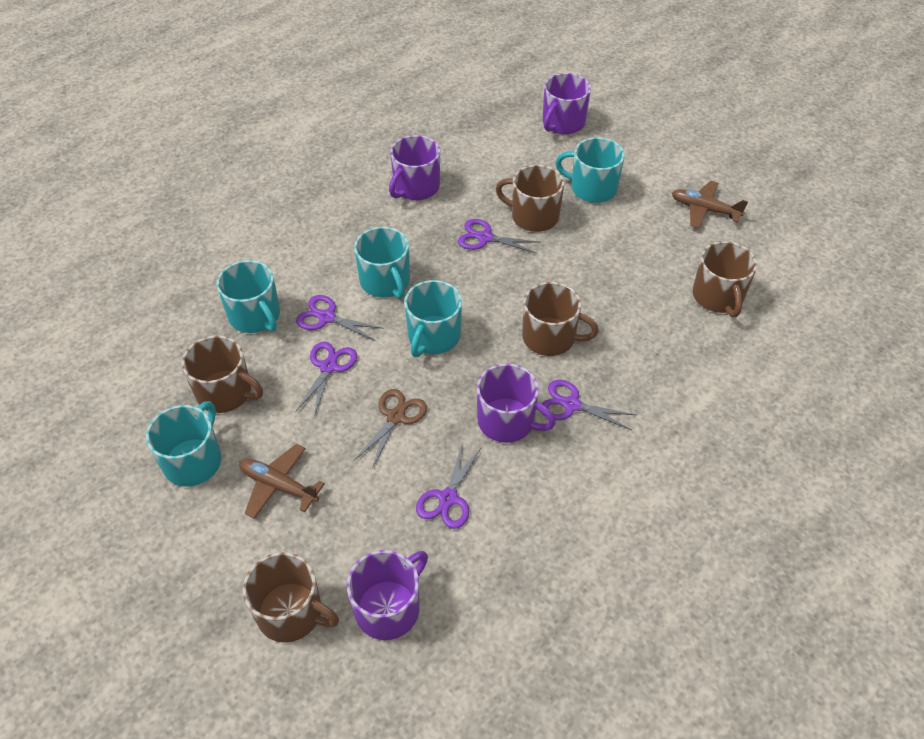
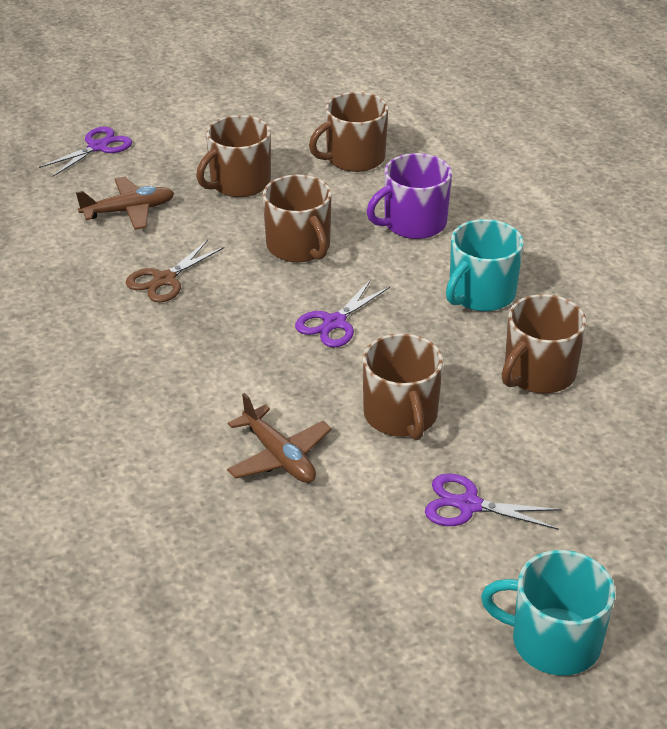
purple mug: [347,550,428,640] [389,135,440,200] [477,363,556,443] [543,73,591,134] = 4 -> [367,153,452,239] = 1
purple scissors: [295,342,357,417] [296,295,384,341] [416,442,482,529] [458,219,541,254] [542,380,636,430] = 5 -> [39,126,132,177] [295,279,390,347] [425,473,562,530] = 3
turquoise mug: [146,401,221,486] [216,260,280,333] [354,227,410,299] [404,280,462,357] [555,137,625,203] = 5 -> [446,219,524,311] [481,550,615,676] = 2

